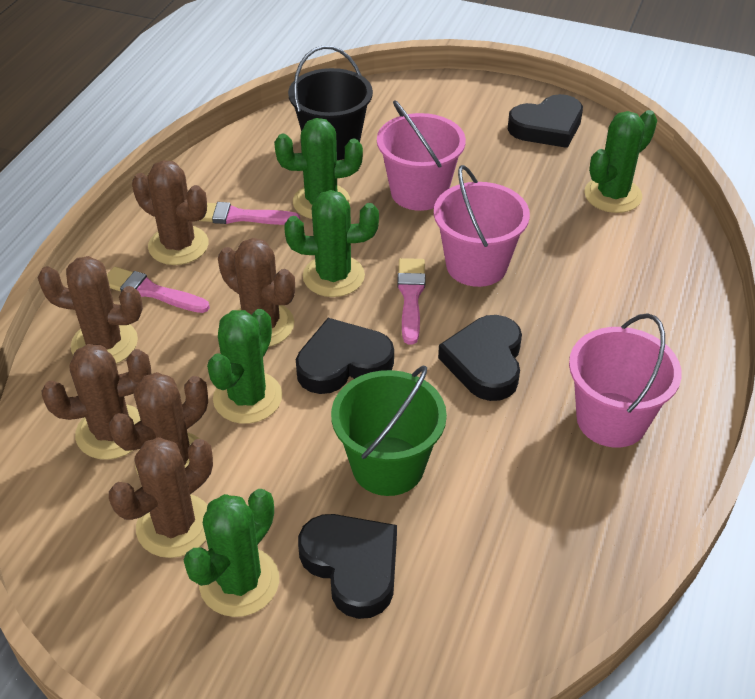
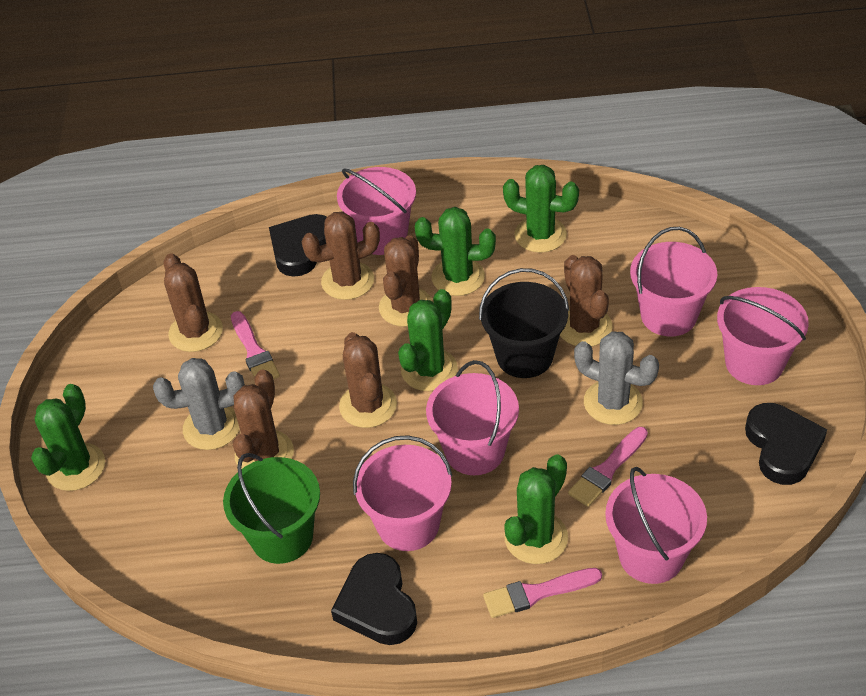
black heart: [296,318,394,394] [298,514,397,619] [438,315,522,401] [508,94,583,148] = 4 -> [269,214,327,277] [331,553,417,645] [745,403,827,485] = 3
grey cactus: none = 0 -> [153,358,245,450] [574,331,659,425] = 2
pink bucket: [377,100,466,211] [434,165,530,287] [569,313,682,448] = 3 -> [337,167,416,255] [353,435,452,551] [426,360,519,475] [605,467,707,584] [630,227,717,336] [717,287,809,385] = 6

